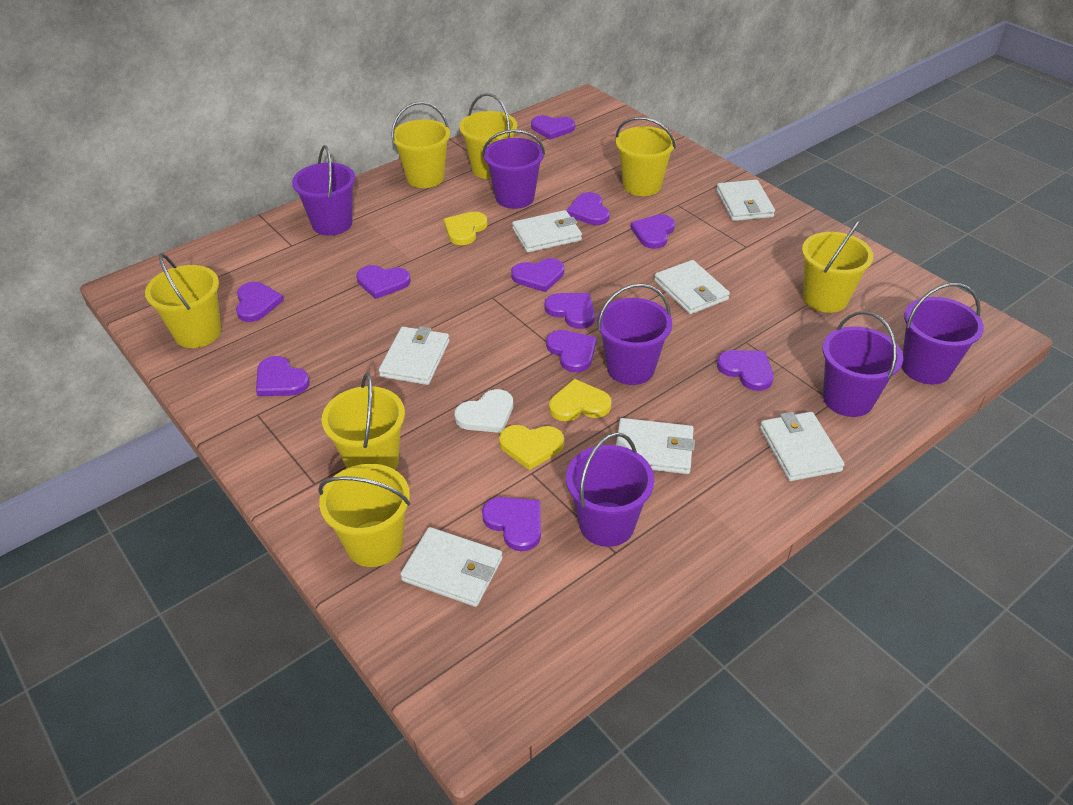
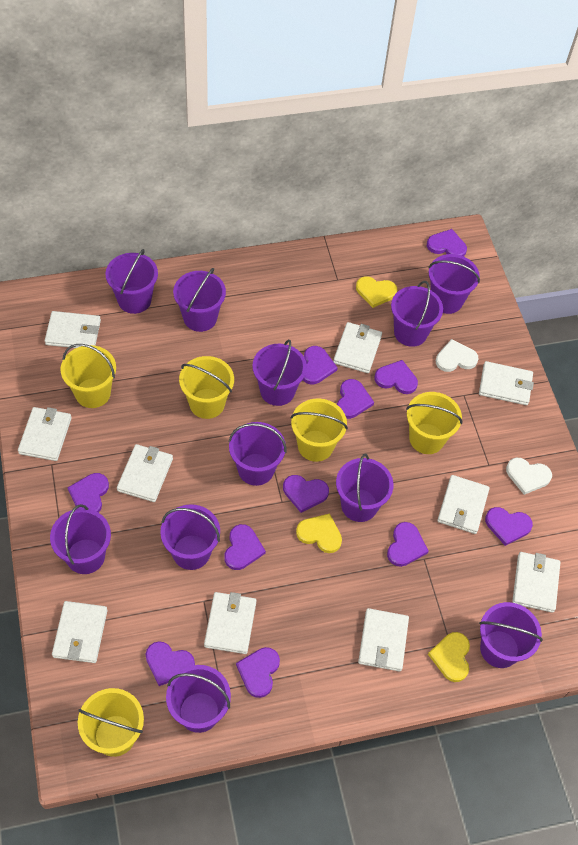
purple bucket: [292,145,355,236] [482,130,545,209] [566,432,654,547] [597,283,672,385] [823,311,903,417] [902,283,984,385] = 6 -> [50,504,111,574] [105,249,158,314] [160,504,220,570] [166,665,231,733] [173,268,226,332] [229,422,287,486] [252,339,307,406] [336,454,393,522] [391,281,443,347] [428,254,480,314] [479,602,543,668] = 11
white heart: [455,389,513,433] = 1 -> [436,339,478,372] [506,458,552,495] = 2
white wallet: [379,326,449,385] [400,527,503,607] [512,210,582,253] [616,418,695,474] [654,260,730,314] [716,180,775,221] [760,412,845,481] = 7 -> [18,407,72,461] [45,311,101,348] [52,601,108,663] [117,444,173,502] [204,592,256,654] [333,322,382,373] [358,608,409,672] [437,475,490,534] [479,361,534,405] [512,552,560,613] = 10
yellow bucket: [145,253,221,348] [318,464,410,567] [322,372,405,470] [391,102,450,188] [459,93,517,179] [616,117,676,196] [802,220,873,313] = 7 -> [61,344,116,408] [78,688,144,757] [179,356,234,419] [291,398,348,462] [406,392,463,454] = 5

